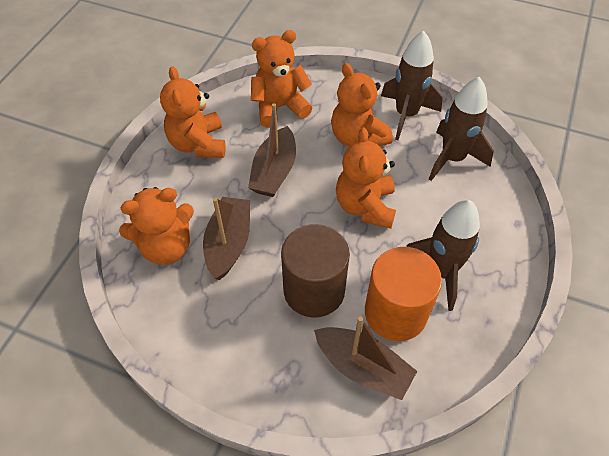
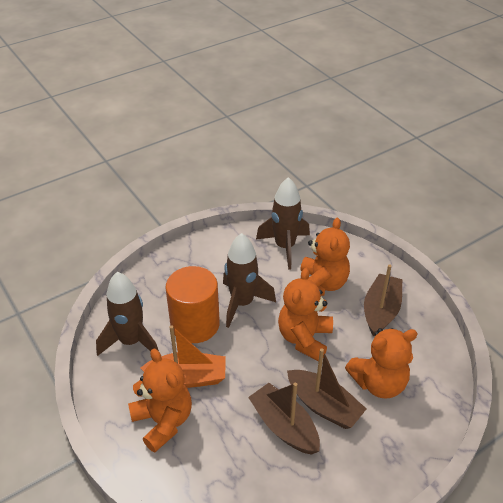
brown cylinder: [281,224,350,318] = 1 -> none = 0
orange boat: none = 0 -> [141,325,226,388] = 1
orange teddy bear: [119,187,194,265] [160,66,226,158] [251,30,312,128] [331,63,393,147] [336,128,396,228] = 5 -> [128,349,192,453] [278,268,333,361] [300,218,350,296] [345,328,418,399] = 4

